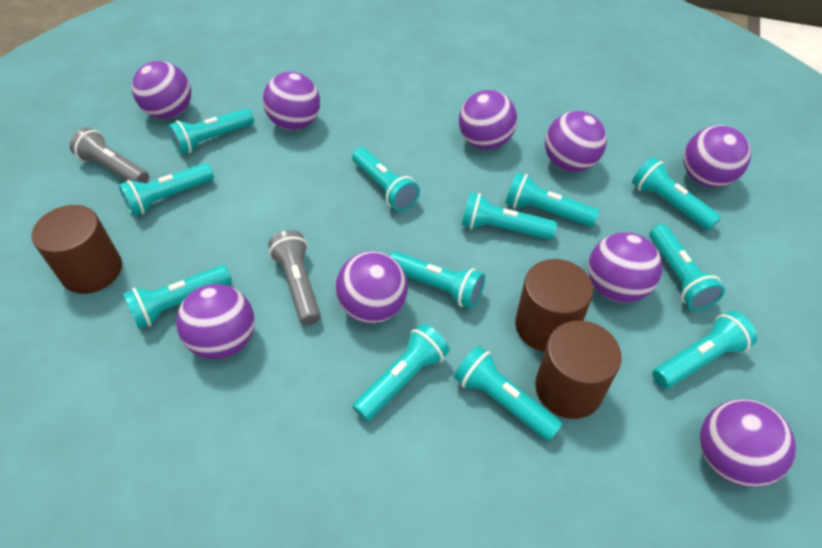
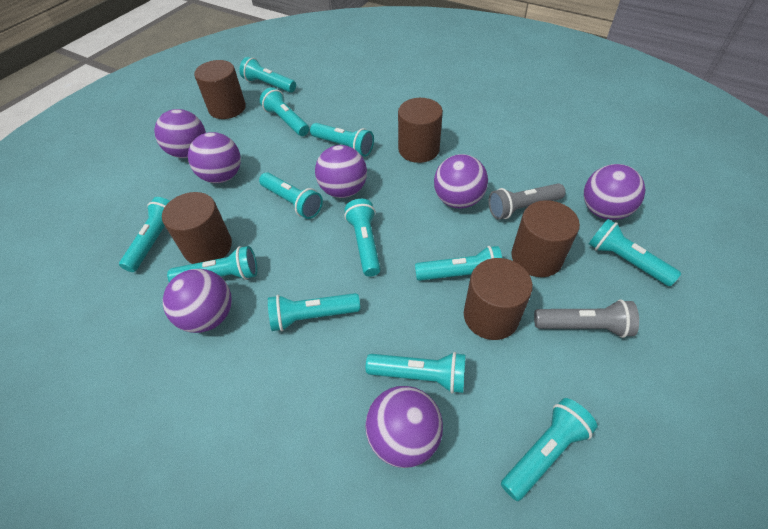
brown cylinder: [32,205,122,294] [515,259,593,352] [535,321,621,419] = 3 -> [162,192,232,264] [194,60,246,119] [398,98,443,163] [464,258,533,340] [511,200,580,277] = 5
purple ball: [132,61,191,119] [176,284,254,359] [263,72,320,130] [336,251,408,323] [459,90,517,150] [545,111,607,172] [588,232,662,303] [684,125,751,187] [700,399,796,488] = 9 -> [154,109,206,158] [163,269,232,333] [188,132,241,183] [315,145,367,198] [365,386,443,468] [434,154,488,208] [584,164,645,220] = 7

